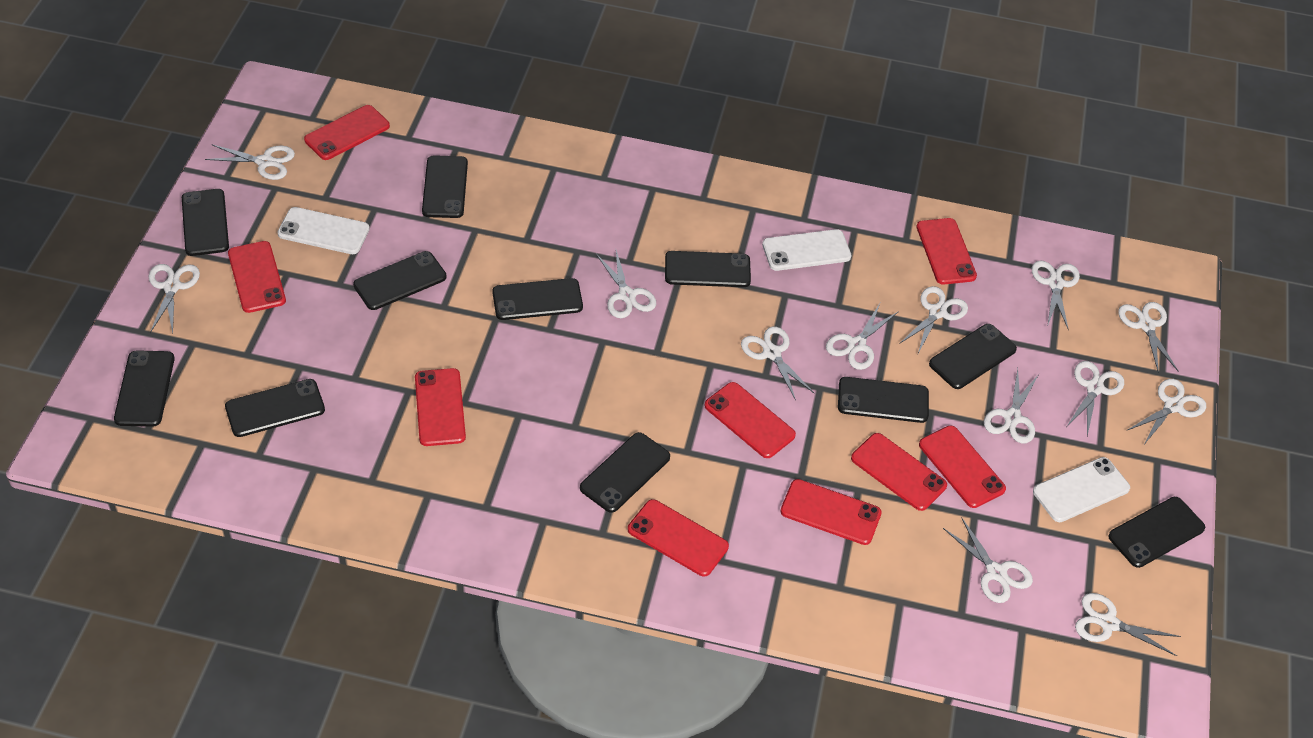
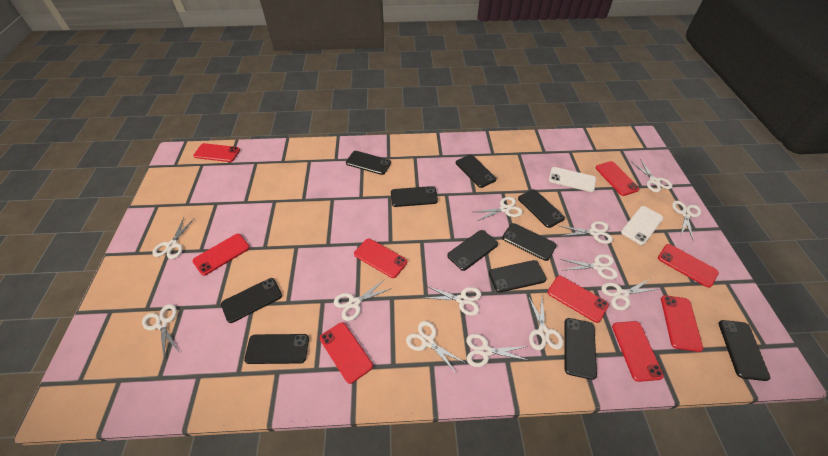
white phone: [277,207,370,254] [762,229,851,271] [1033,457,1130,522] = 3 -> [549,167,596,192] [621,206,663,245] = 2

